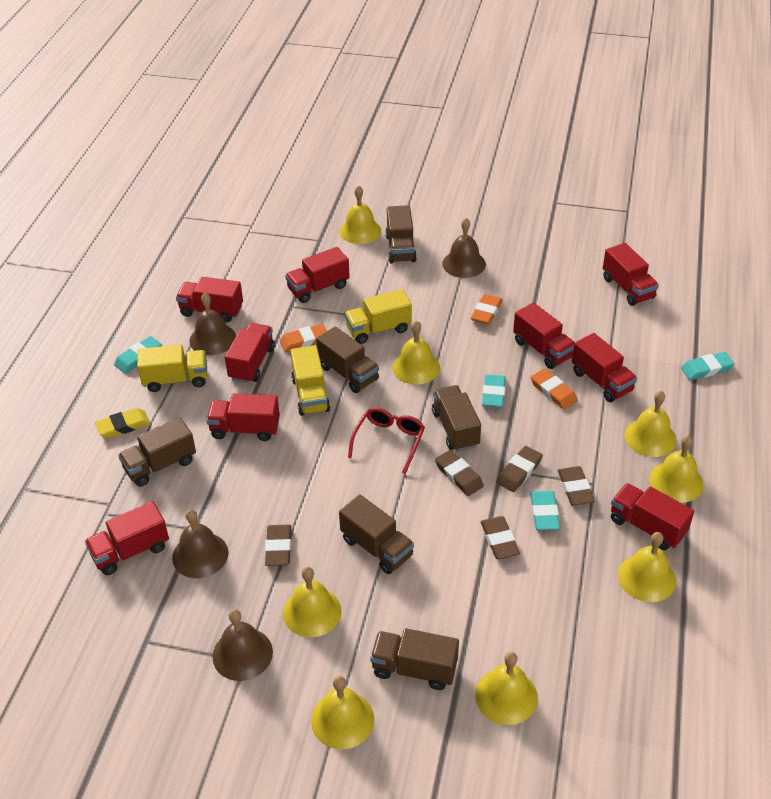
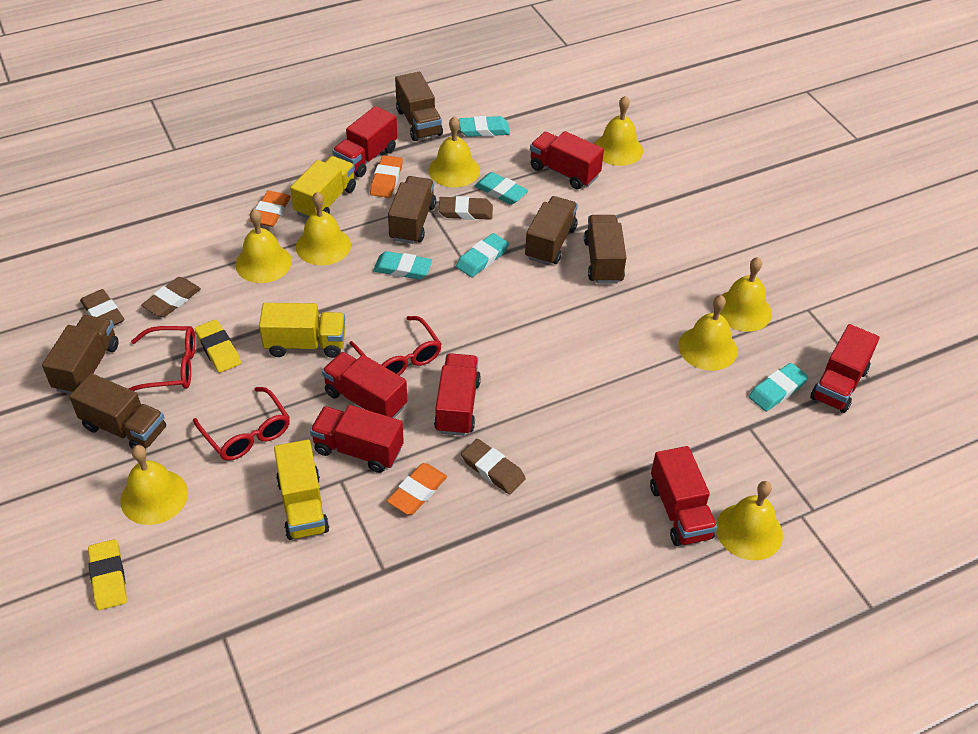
brown bell: [172,509,228,578] [189,293,236,355] [212,609,273,681] [442,218,486,278] = 4 -> none = 0
brown eraser: [265,525,291,566] [435,450,484,496] [481,516,520,559] [496,446,543,492] [558,466,595,506] = 5 -> [80,289,124,326] [141,277,201,317] [439,196,493,220] [461,439,526,494] = 4
red glasses: [348,407,425,474] = 1 -> [129,326,195,391] [193,387,290,461] [349,316,441,376] = 3
red truck: [85,501,169,575] [176,277,243,322] [206,394,280,441] [225,323,275,383] [285,247,350,303] [513,303,575,369] [572,333,637,402] [603,243,659,306] [611,483,694,550] = 9 -> [310,405,404,473] [322,352,407,418] [332,106,397,177] [434,353,481,436] [530,131,604,189] [650,446,717,546] [810,324,879,413] = 7
turquoise eraser: [114,336,162,374] [482,374,506,408] [530,491,560,530] [681,352,735,380] = 4 -> [373,251,432,280] [456,233,509,277] [459,116,510,137] [475,172,529,205] [749,363,809,411] = 5
yellow eraser: [95,408,150,438] = 1 -> [88,539,127,610] [195,319,241,373] = 2

